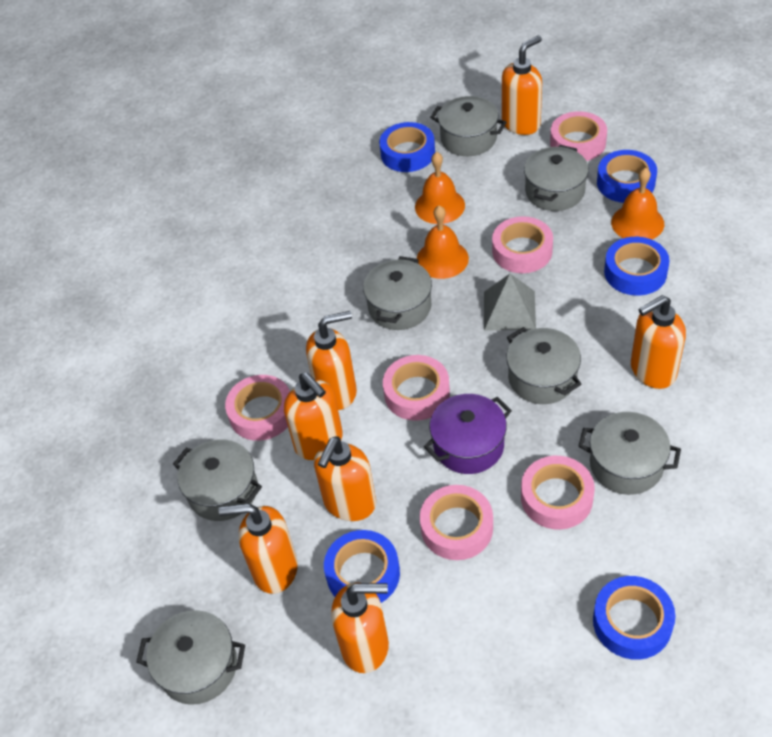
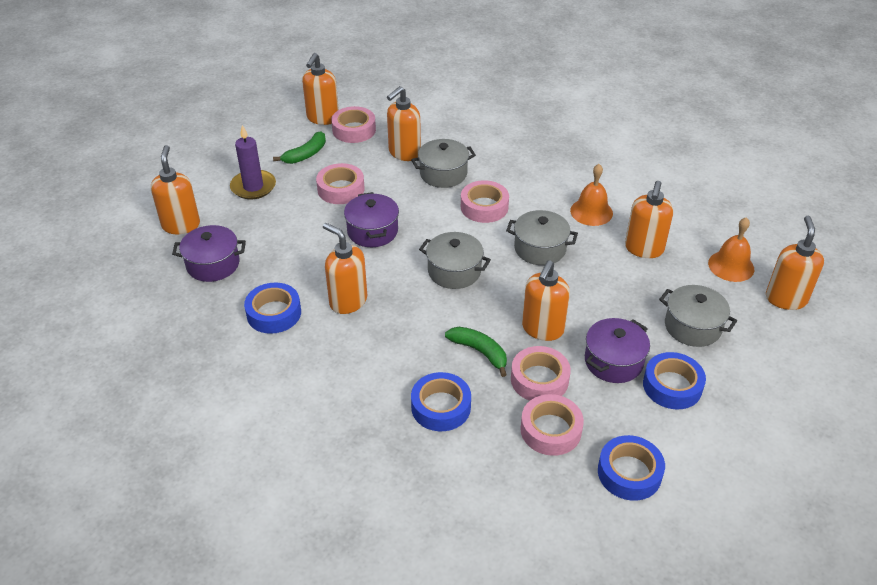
blue tape: [324,530,400,603] [379,122,435,172] [593,576,676,660] [597,150,657,203] [604,237,670,296] = 5 -> [244,283,301,334] [411,372,471,431] [598,435,665,501] [643,352,706,409] = 4
green banana: none = 0 -> [273,131,326,164] [445,327,507,377] = 2
grey pot: [136,610,245,705] [173,440,262,521] [363,256,432,330] [430,96,507,156] [506,327,581,404] [524,145,589,211] [578,412,681,495] = 7 -> [411,139,476,188] [419,232,491,289] [506,210,578,265] [659,285,737,347] = 4
grey pyramid: [484,274,536,331] = 1 -> none = 0
orange bell: [415,152,465,224] [417,205,469,279] [611,168,664,240] = 3 -> [570,164,613,226] [708,217,754,282] = 2
pink tape: [225,375,290,441] [383,355,450,421] [420,485,493,560] [492,216,553,273] [521,456,595,530] [550,111,607,161] = 6 -> [316,163,364,204] [331,106,376,143] [461,180,509,223] [511,346,571,401] [520,394,584,456] = 5
purple candle: none = 0 -> [230,125,276,199] = 1
purple pot: [424,394,512,474] = 1 -> [172,225,246,282] [344,192,399,247] [585,318,650,383] = 3

